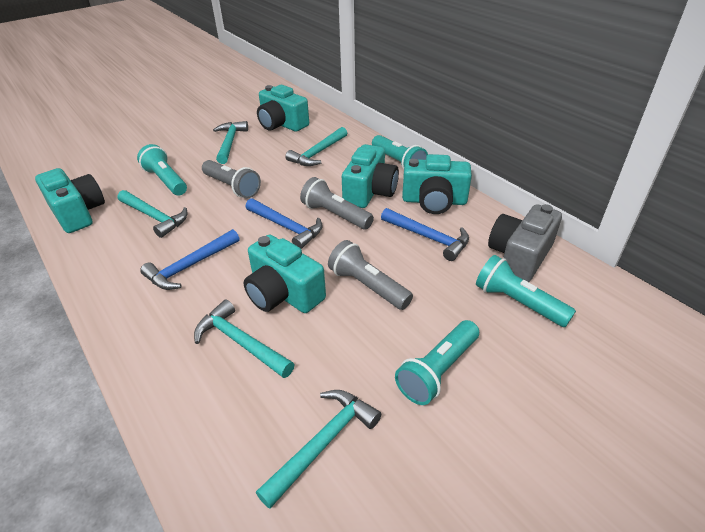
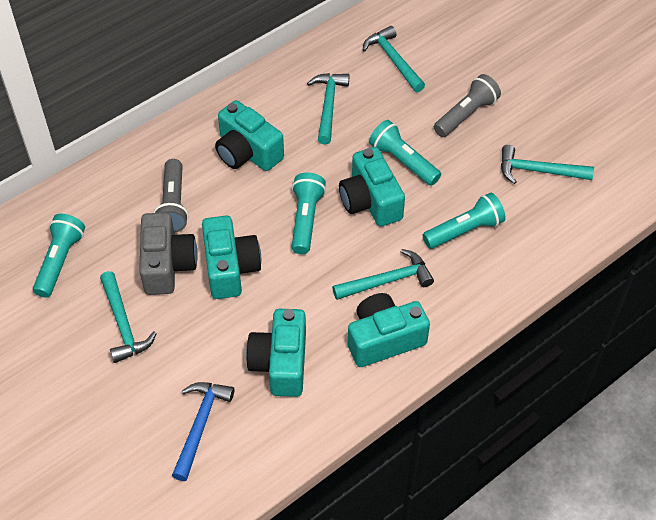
blue hammer: [140,229,240,290] [246,198,323,249] [381,208,469,261] = 3 -> [172,382,234,481] = 1
grey flashlight: [202,160,261,198] [300,177,374,229] [328,240,413,310] = 3 -> [153,159,188,233] [434,74,501,137] = 2

